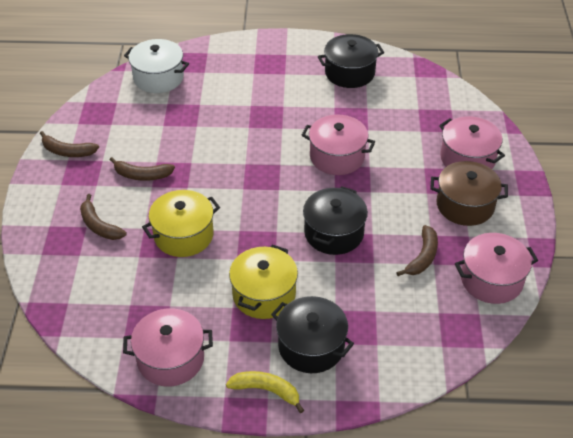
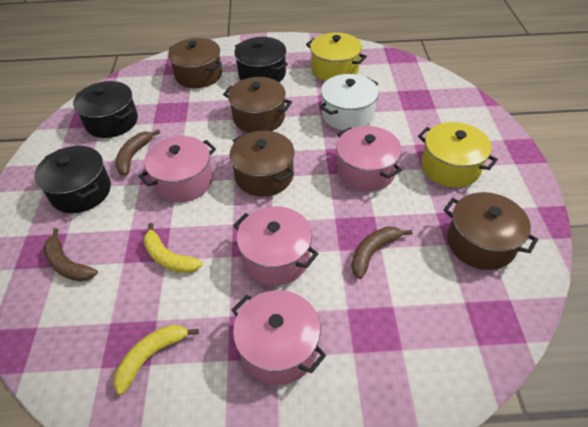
brown banana: [40,131,99,157] [80,194,127,240] [109,157,175,181] [396,225,438,276] = 4 -> [43,228,98,281] [116,130,160,176] [351,226,412,279] = 3
brown pot: [430,161,508,226] = 1 -> [168,38,222,88] [223,77,292,133] [230,131,295,196] [444,192,538,270] = 4
yellow banana: [226,371,304,413] = 1 -> [113,325,199,395] [143,223,203,273] = 2

